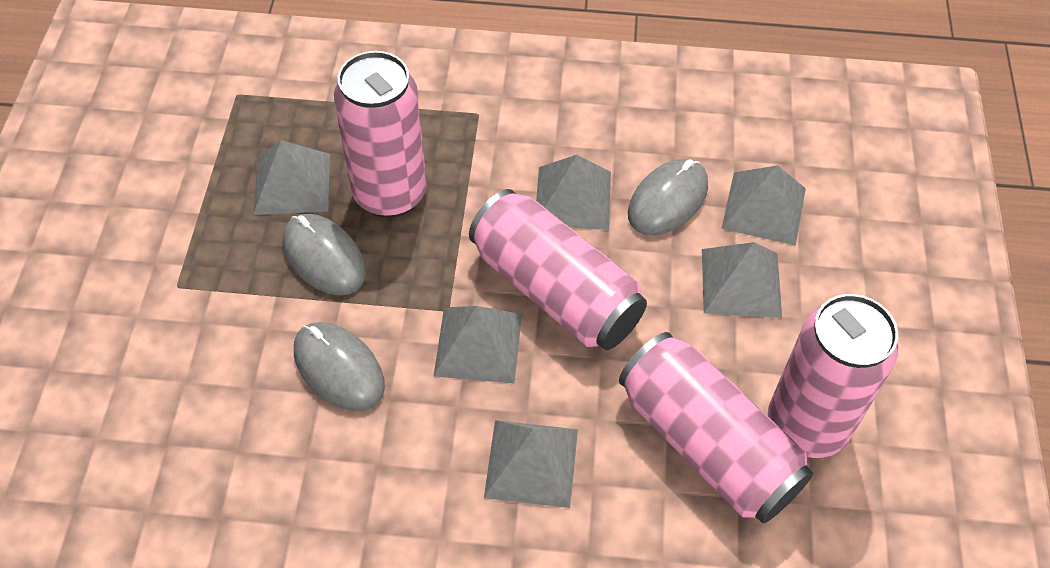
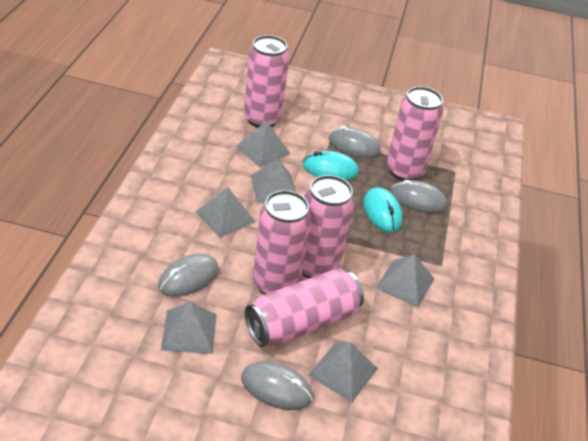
grey mouse: [282,214,366,295] [294,322,385,411] [628,159,708,235] = 3 -> [158,254,219,297] [241,361,313,410] [329,126,381,158] [391,180,447,213] = 4
pink can: [334,51,427,218] [469,189,647,350] [619,332,813,524] [768,294,898,458] = 4 -> [244,35,289,128] [245,268,364,347] [253,190,311,295] [302,175,354,279] [386,86,443,181] = 5
turquoise mouse: none = 0 -> [303,151,359,180] [363,187,403,232] = 2

